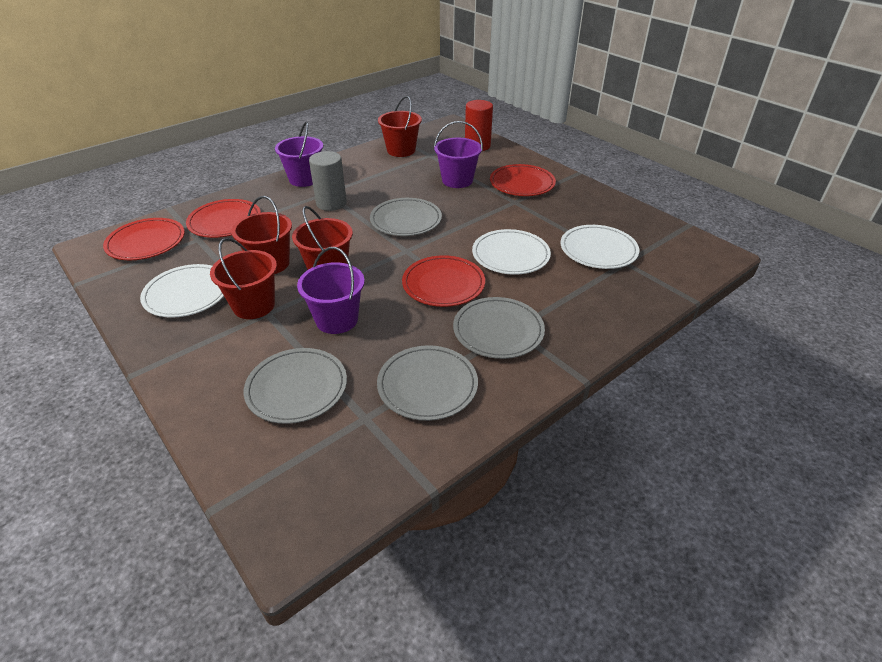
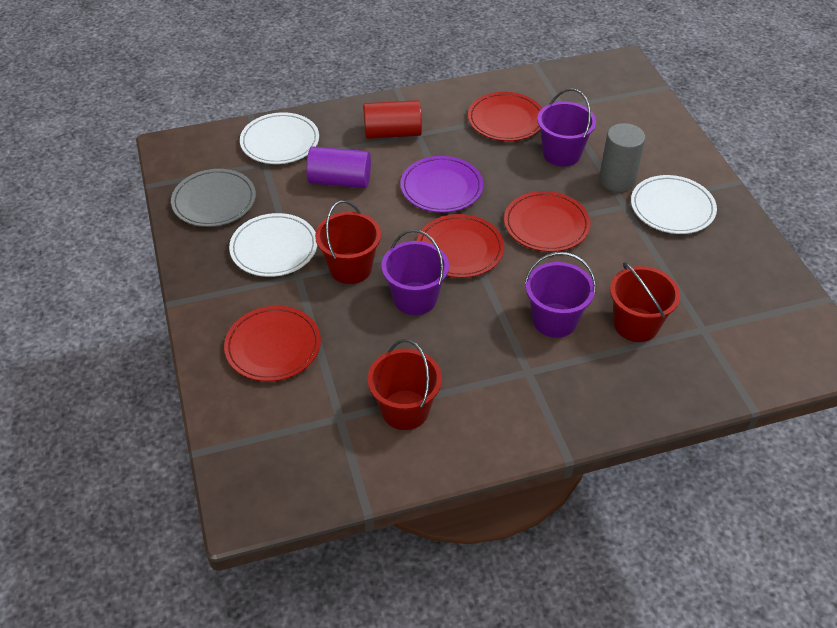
grey plate: [244,348,347,424] [370,198,442,236] [377,345,478,421] [453,297,545,359] = 4 -> [171,169,256,227] = 1
purple cylinder: none = 0 -> [306,147,371,188] = 1
purple plate: none = 0 -> [400,156,483,213] = 1
red bucket: [210,238,277,319] [231,196,292,274] [292,206,353,270] [378,96,422,157] = 4 -> [315,201,381,284] [367,339,442,430] [610,262,680,342] = 3

